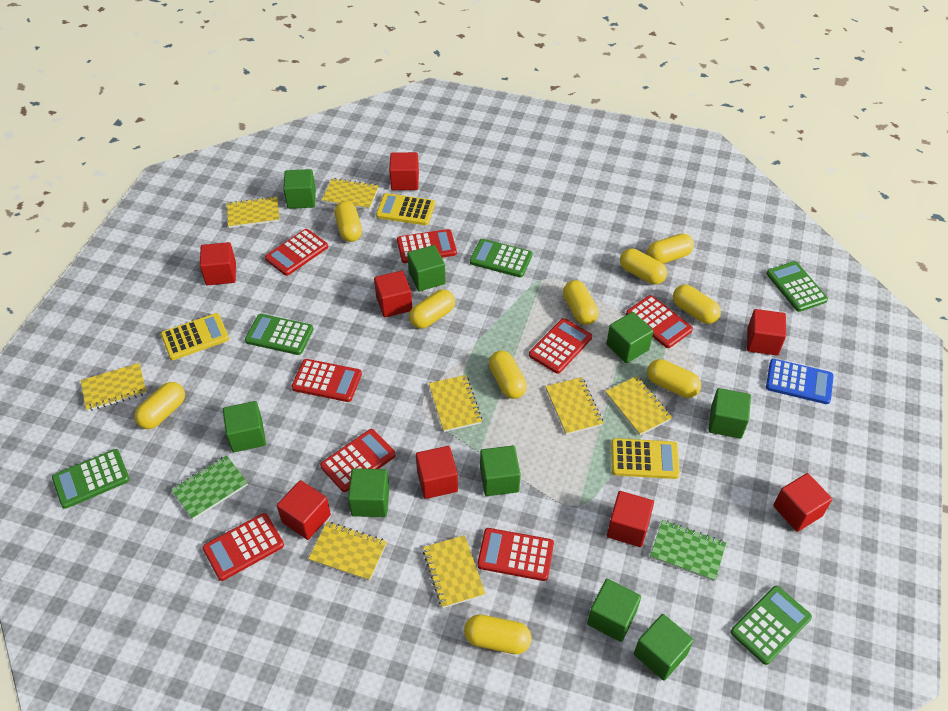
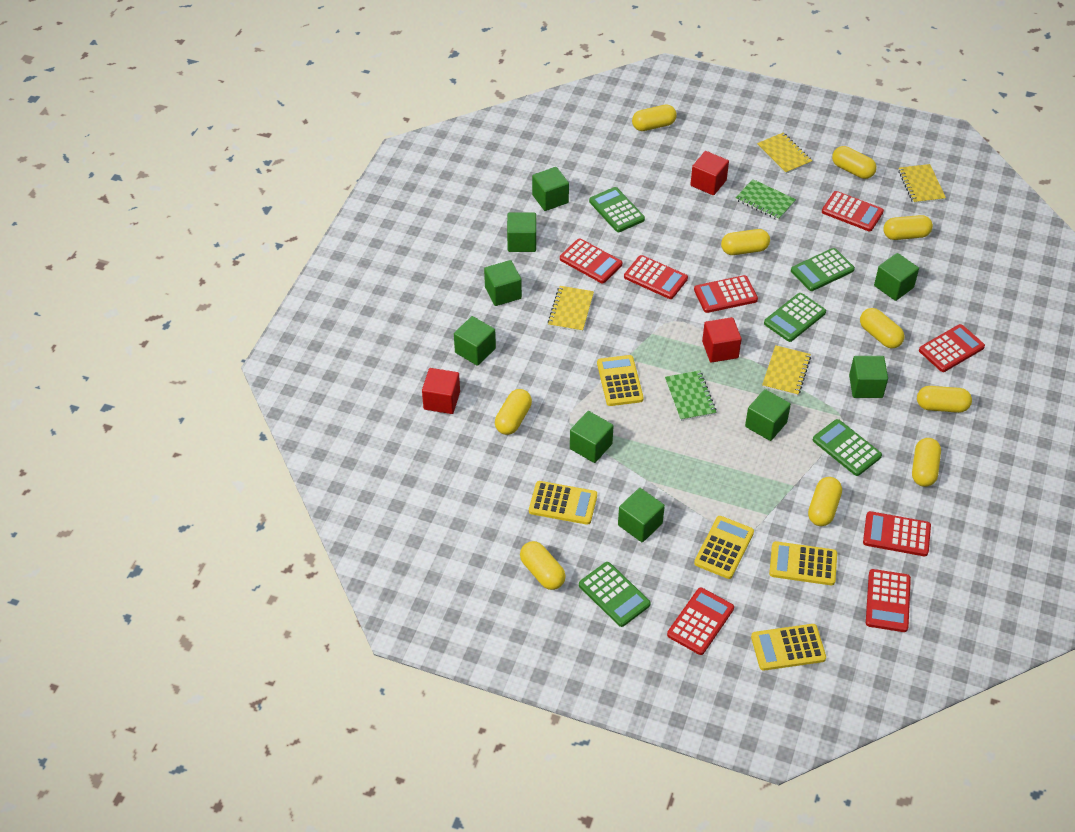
blue calculator: [766,359,834,404] = 1 -> none = 0
red cube: [200,242,236,285] [277,480,331,540] [374,271,412,318] [389,152,419,190] [416,446,458,499] [607,491,654,547] [747,309,786,355] [773,473,832,532] = 8 -> [422,368,460,414] [690,151,729,195] [702,317,742,363] = 3
yellow calculator: [161,313,229,360] [376,193,435,225] [611,438,680,479] = 3 -> [529,481,597,525] [597,355,644,406] [694,516,754,579] [751,624,826,671] [769,541,837,585] = 5
yellow notebook: [80,363,147,411] [227,196,280,228] [308,522,387,581] [322,178,379,210] [423,535,485,608] [429,375,482,432] [546,377,604,435] [605,376,672,436] = 8 -> [548,286,594,332] [757,133,812,174] [762,345,811,396] [898,164,946,204] = 4

